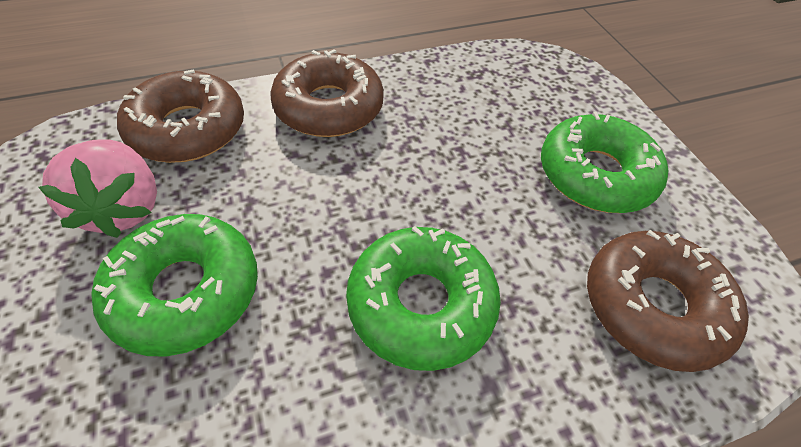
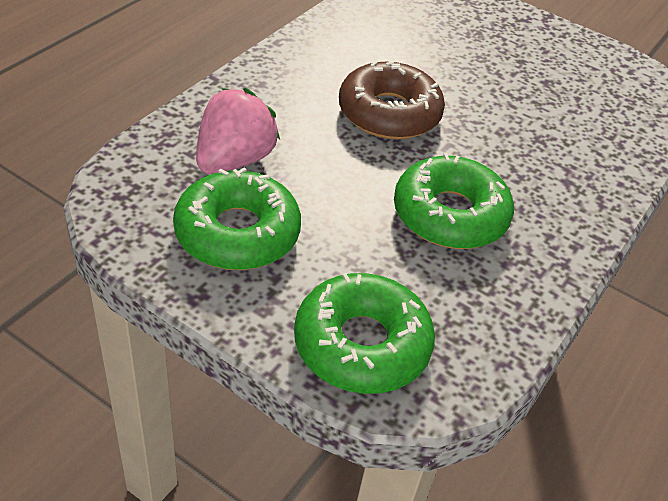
brown donut: [117,69,244,163] [270,49,384,137] [587,230,749,372] = 3 -> [339,61,445,139] = 1

